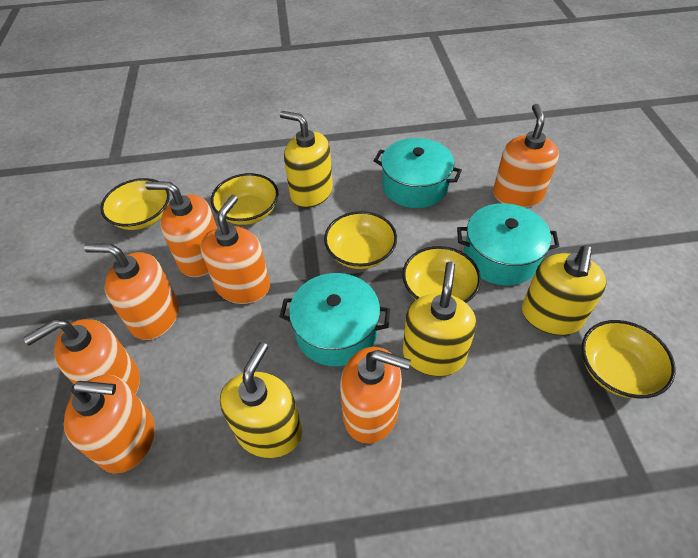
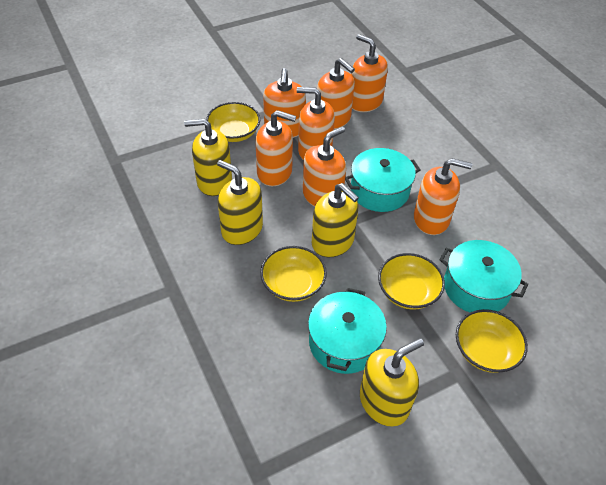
yellow bowl: [100,178,170,230] [211,173,279,225] [324,211,397,269] [402,246,481,303] [582,320,676,399] = 5 -> [206,102,260,142] [260,246,327,302] [378,253,445,310] [456,309,528,373] = 4

